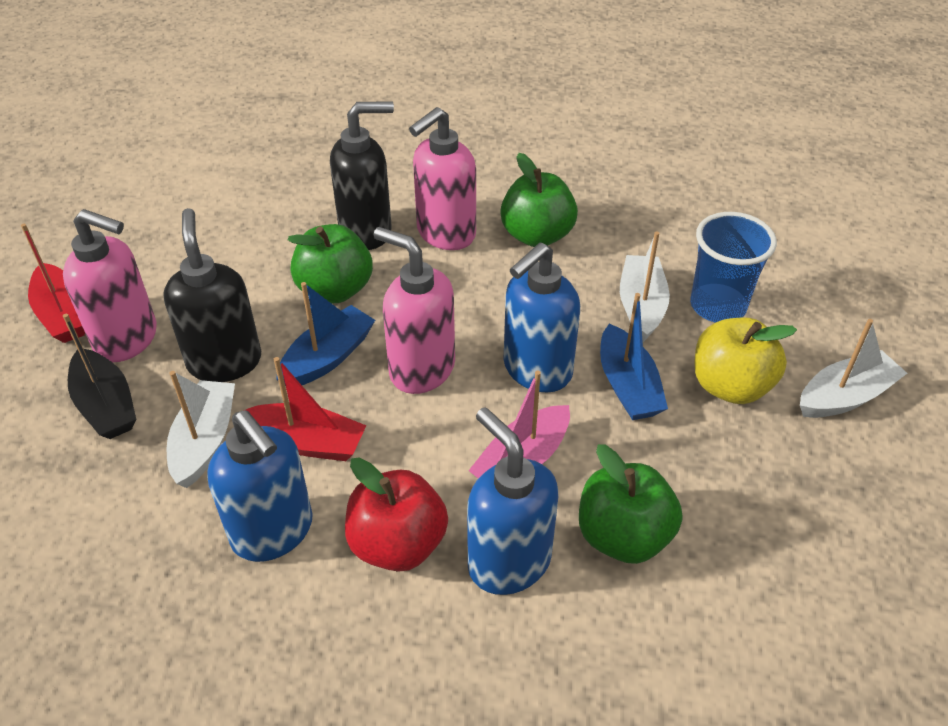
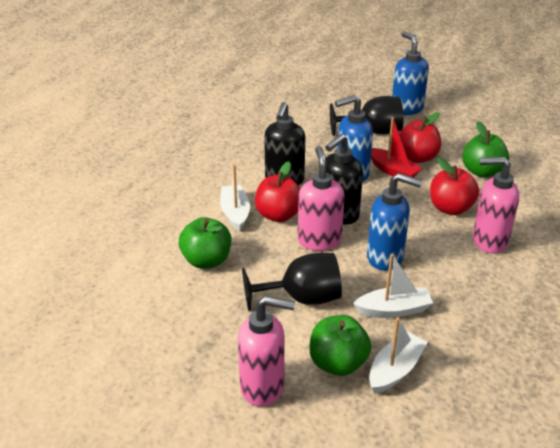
black boat: [63,314,136,439] = 1 -> none = 0
black goblet: none = 0 -> [242,253,342,311] [330,96,404,136] = 2
blue boat: [276,282,375,386] [600,293,668,420] = 2 -> none = 0
blue cup: [690,212,777,322] = 1 -> none = 0
pink boat: [469,370,570,479] = 1 -> none = 0
red apple: [345,458,448,571] = 1 -> [255,161,301,222] [399,112,441,163] [430,158,479,215] = 3
red boat: [21,224,85,343] [246,357,367,461] = 2 -> [371,117,422,178] = 1
yellow apple: [694,317,797,404] = 1 -> none = 0

